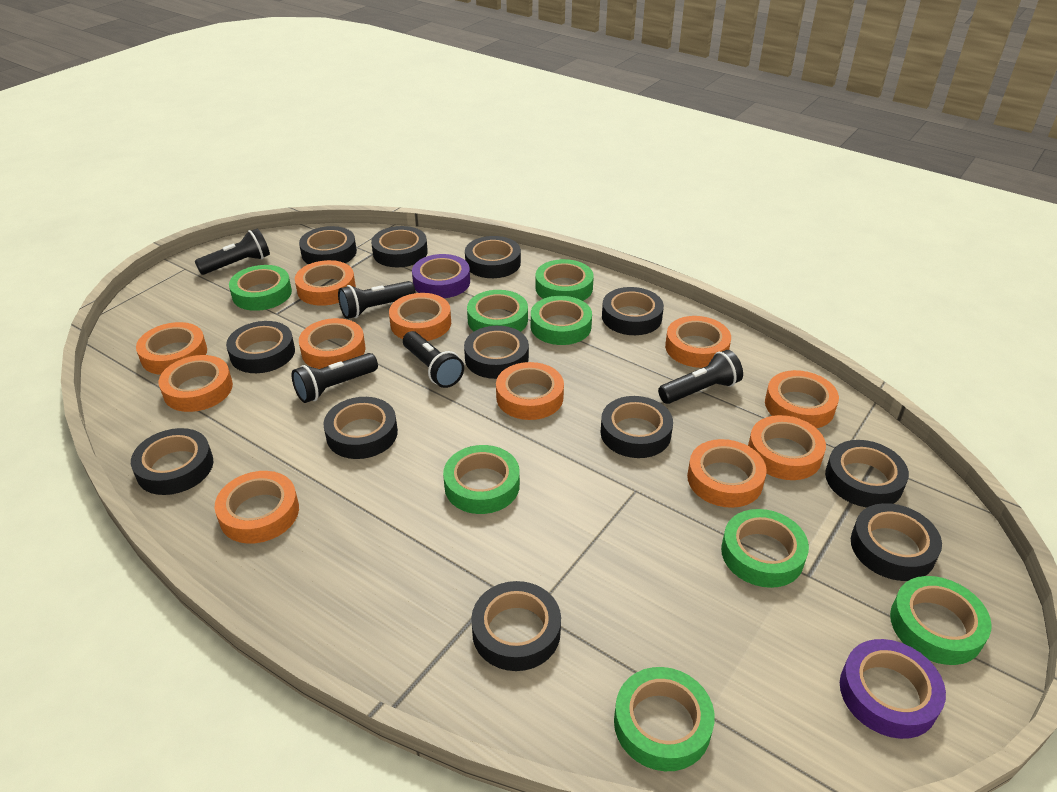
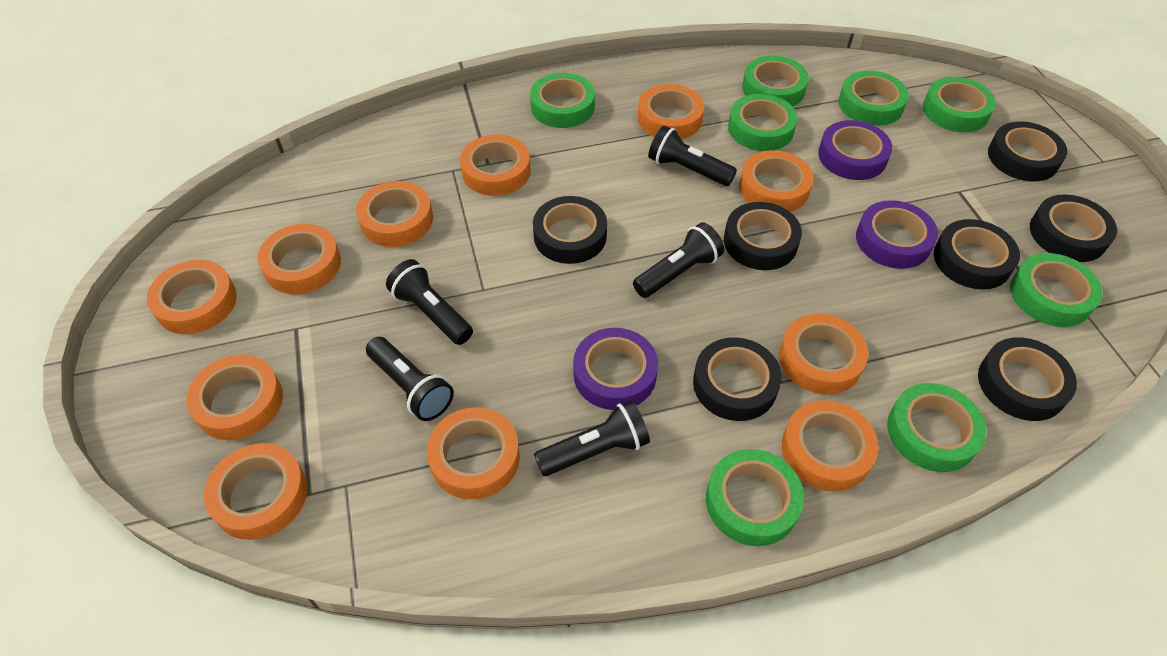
black tape: [131,428,213,495] [226,321,295,373] [299,226,357,264] [323,397,398,459] [371,226,428,267] [464,326,529,379] [465,236,521,278] [471,581,561,671] [600,396,673,458] [602,287,664,335] [825,440,909,508] [851,503,942,581] = 12 -> [533,196,607,264] [693,337,782,421] [724,202,802,270] [934,219,1020,290] [978,337,1077,421] [988,121,1067,182] [1030,194,1117,262] = 7
purple tape: [412,254,470,298] [840,639,946,739] = 2 -> [573,328,658,410] [818,120,892,180] [856,200,938,269] = 3

